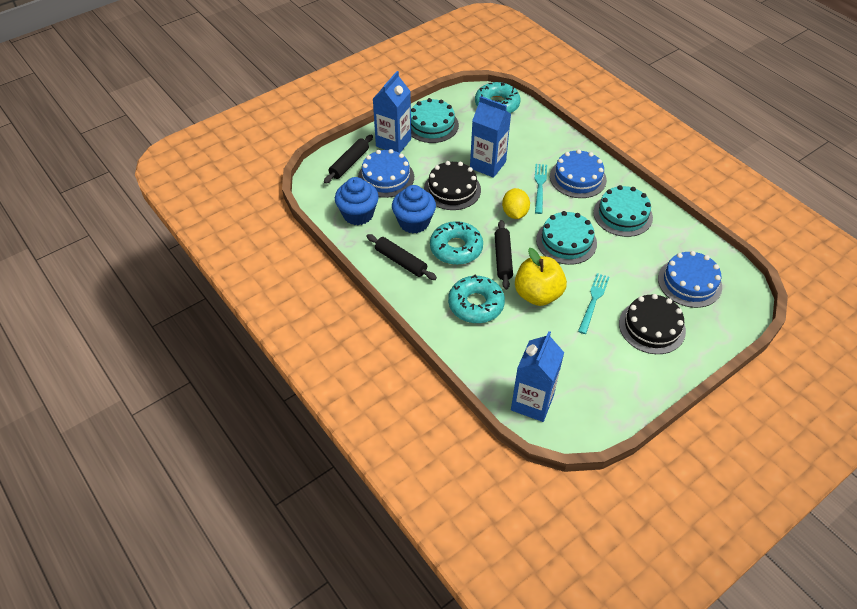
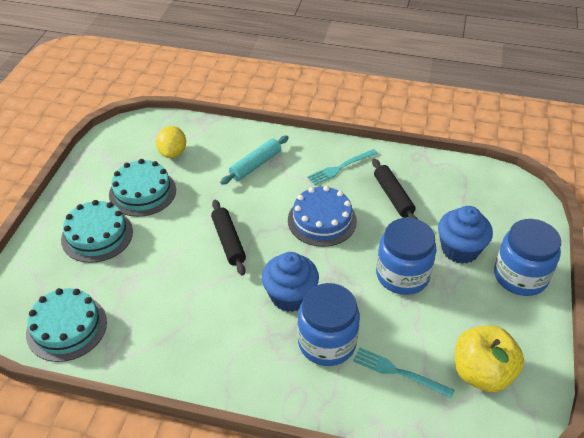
black cake: [424,161,481,210] [619,294,686,354] = 2 -> none = 0
black rolling pin: [324,135,373,184] [366,234,437,280] [495,220,513,290] = 3 -> [211,200,246,276] [372,159,417,219] = 2
blue cake: [358,149,414,198] [550,149,607,198] [658,251,722,308] = 3 -> [288,186,357,247] = 1
blue carton: [373,71,411,153] [470,96,511,178] [511,331,564,422] = 3 -> none = 0
blue jar: none = 0 -> [298,283,360,366] [376,218,437,295] [494,219,561,296] = 3
turquoise donut: [430,221,483,265] [448,275,505,323] [475,81,520,113] = 3 -> none = 0
turquoise rolling pin: none = 0 -> [220,136,289,185] = 1

